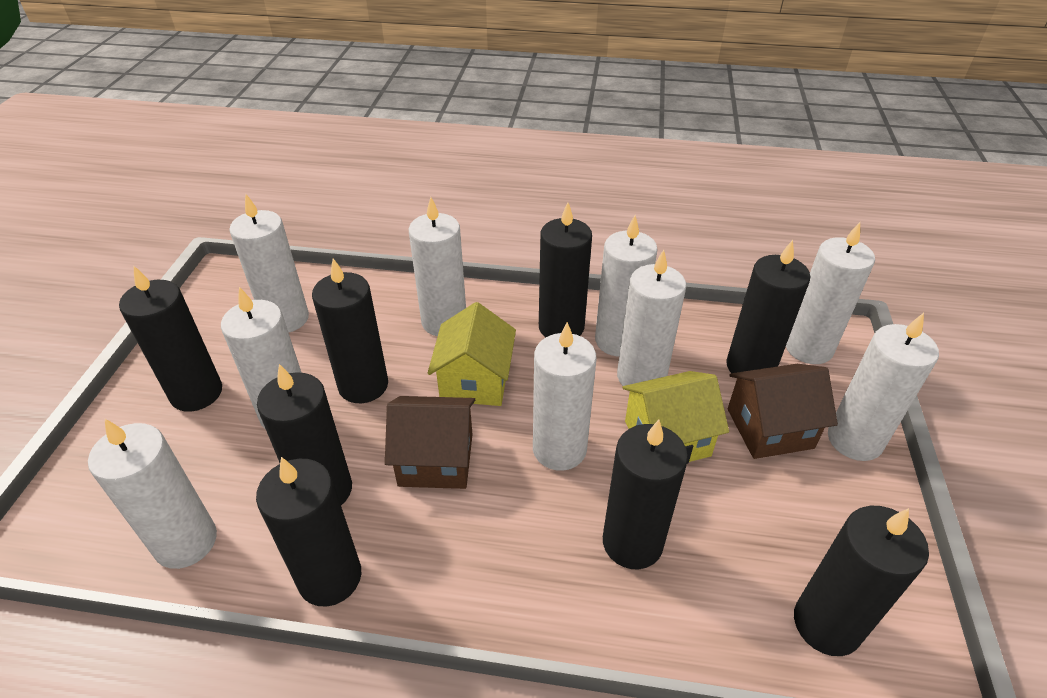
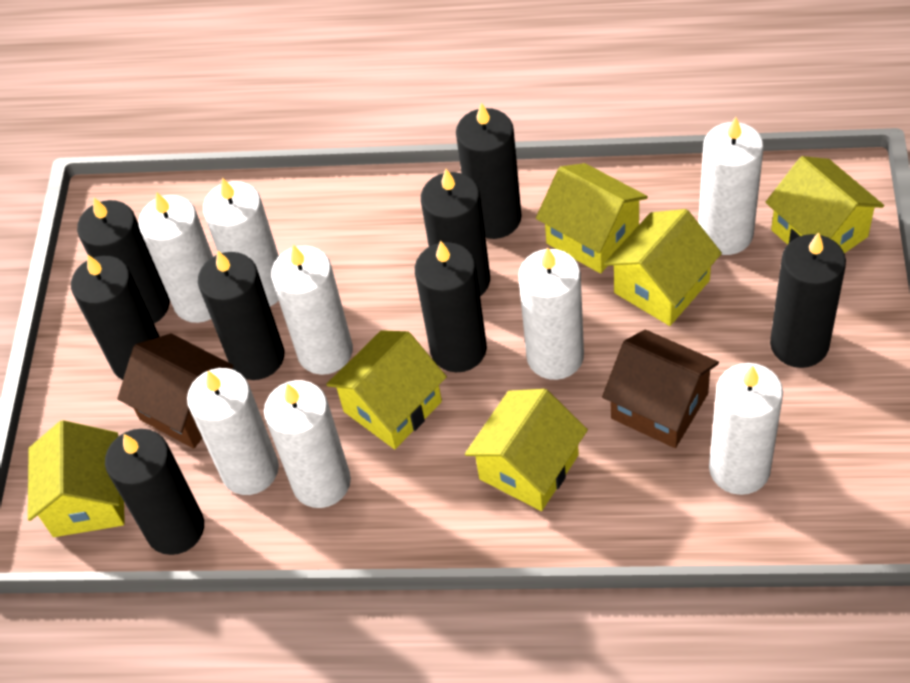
white candle: [88,419,217,569] [221,287,302,430] [229,194,309,333] [409,197,466,336] [533,322,597,471] [595,215,658,357] [617,250,686,386] [786,222,875,364] [828,313,939,461] = 9 -> [138,192,213,323] [187,368,279,495] [203,178,279,307] [264,380,351,508] [271,244,353,375] [518,247,584,380] [698,117,764,255] [709,363,783,495] = 8
yellow house: [428,302,516,406] [623,371,729,464] = 2 -> [28,420,125,537] [326,330,447,449] [465,389,588,511] [536,163,648,273] [604,209,722,326] [766,156,884,253] = 6

